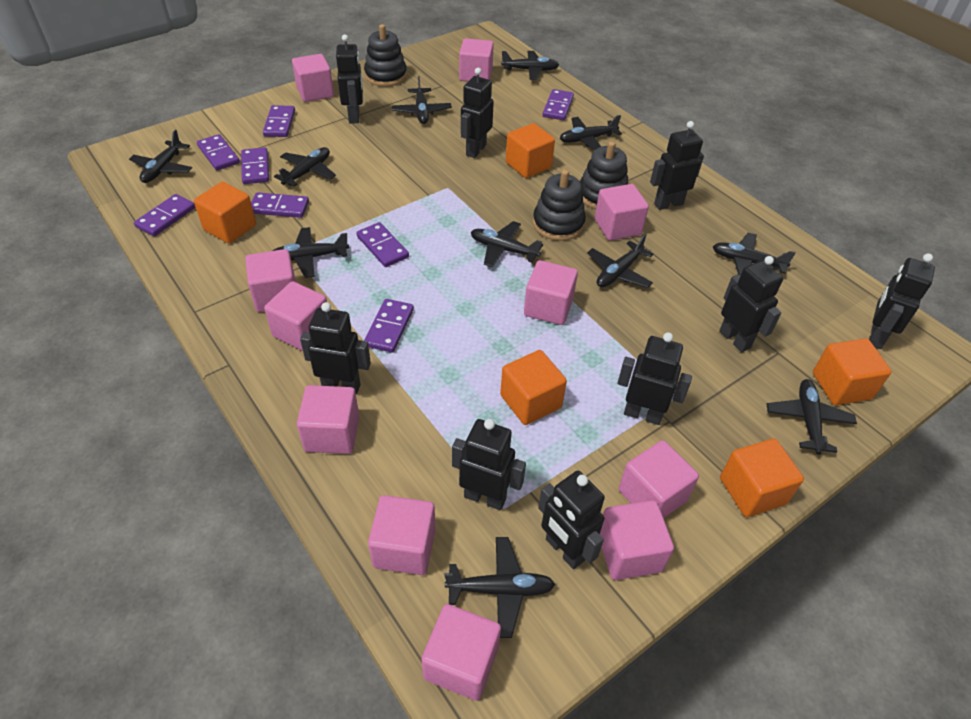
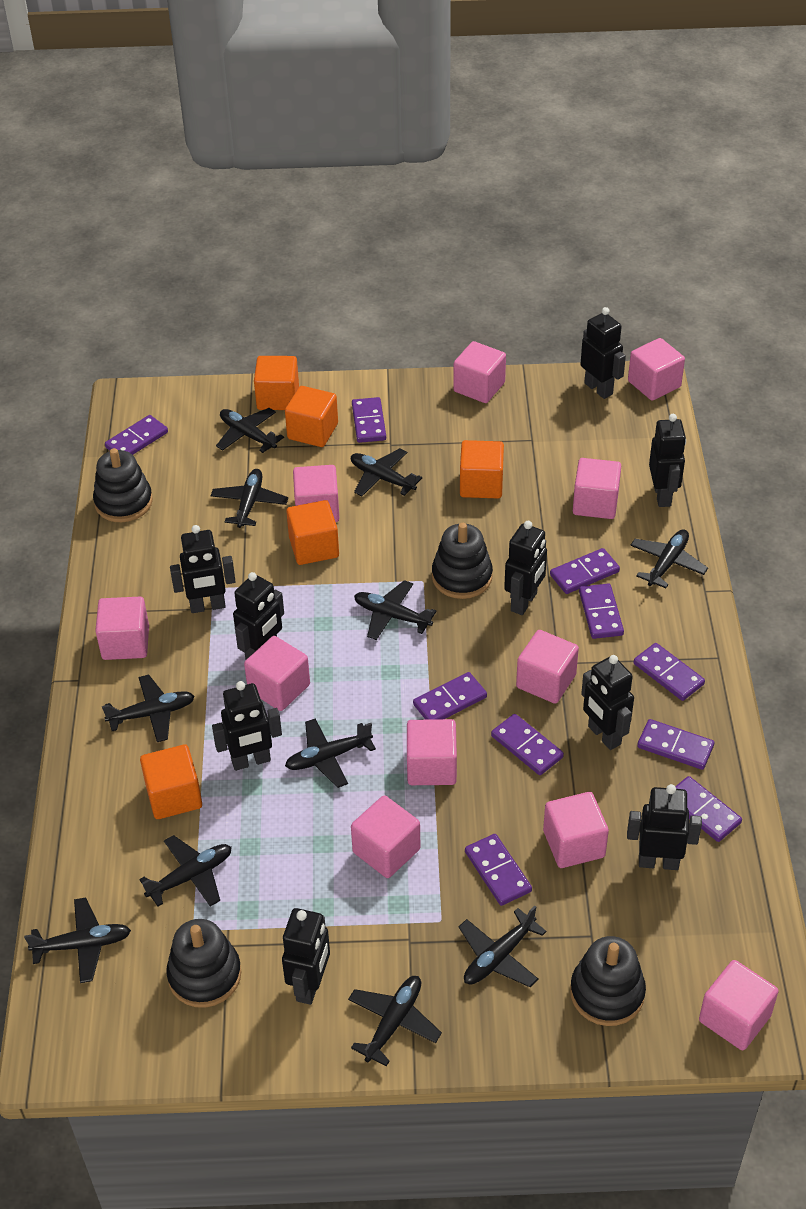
black stacking toy: [364,24,407,87] [533,170,586,241] [580,141,628,209] = 3 -> [93,448,153,522] [166,919,241,1008] [432,523,493,599] [570,936,646,1026] = 4
purple domino: [134,194,196,237] [197,134,240,171] [241,147,269,184] [251,192,309,218] [263,105,295,137] [356,222,409,267] [364,299,414,353] [543,89,574,120] = 8 -> [105,415,168,455] [352,397,386,443] [413,672,487,720] [465,834,532,906] [491,714,564,775] [550,548,620,594] [579,583,624,639] [633,643,705,701] [637,719,714,770] [675,776,742,842] = 10

